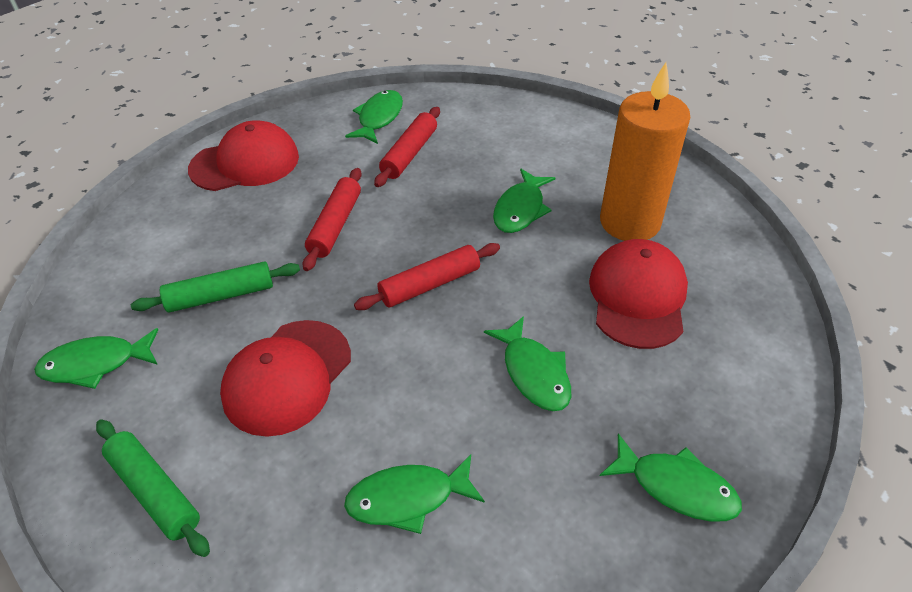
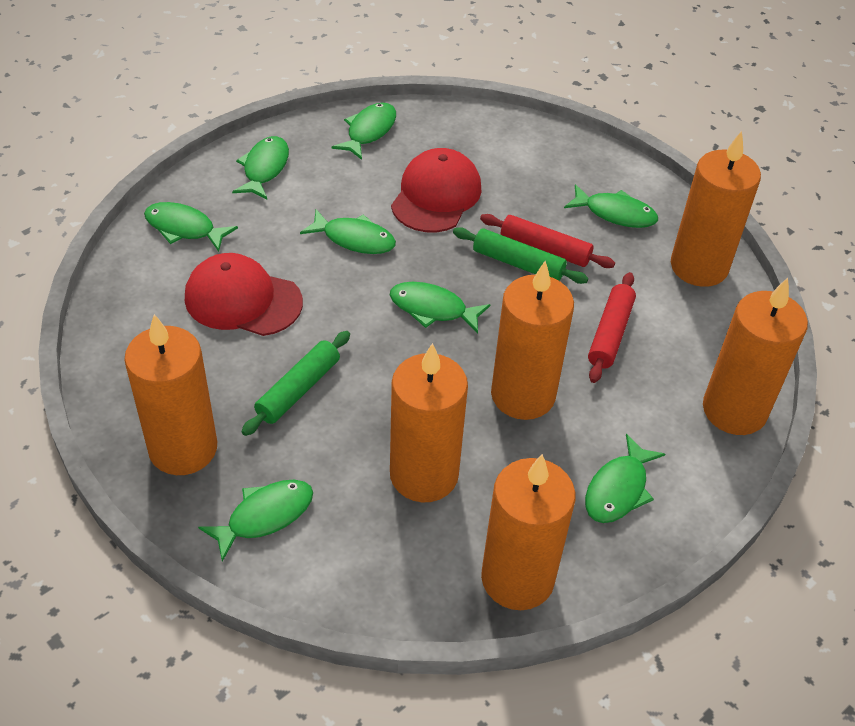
green fish: [34,328,158,389] [344,455,485,534] [345,90,403,144] [484,316,571,411] [493,169,555,233] [600,434,742,522] = 6 -> [144,202,238,252] [198,480,313,562] [232,136,289,199] [300,209,396,254] [331,103,396,160] [390,282,491,333] [564,184,658,228] [585,434,665,523] = 8
orange candle: [600,62,691,241] = 1 -> [124,314,217,475] [390,343,468,502] [481,454,575,610] [491,261,574,420] [671,131,761,287] [703,278,808,435] = 6
red cap: [188,120,299,191] [220,320,351,437] [589,239,688,349] = 3 -> [185,253,303,336] [391,148,482,232] = 2
red rolling pin: [303,168,362,271] [354,243,500,310] [374,107,440,187] = 3 -> [480,214,615,268] [588,272,636,383] = 2

